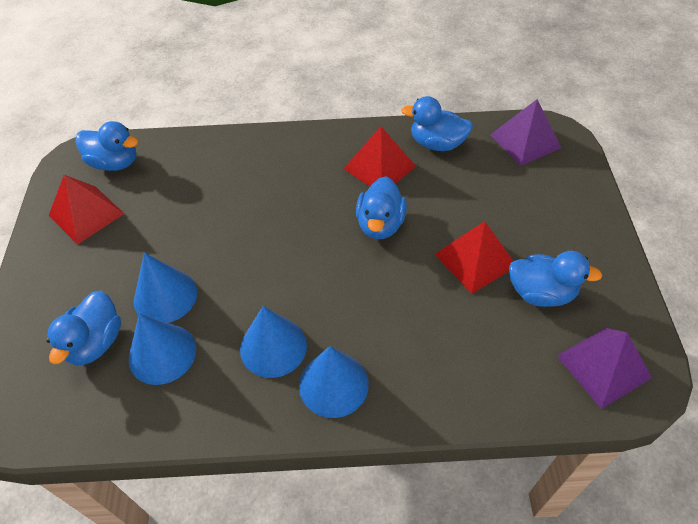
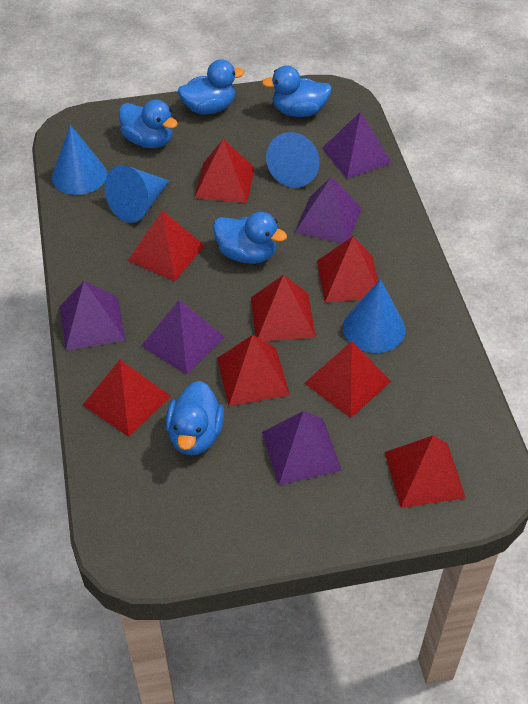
purple pyramid: [490,99,561,166] [557,328,652,409] = 2 -> [60,281,126,350] [141,300,225,375] [262,411,342,485] [295,177,362,243] [322,112,392,179] = 5
red pyramid: [49,175,124,245] [344,126,416,187] [435,221,513,294] = 3 -> [83,360,171,437] [128,210,205,281] [194,139,255,203] [217,335,290,406] [251,275,316,341] [304,341,391,418] [317,236,378,303] [385,435,466,508] = 8

